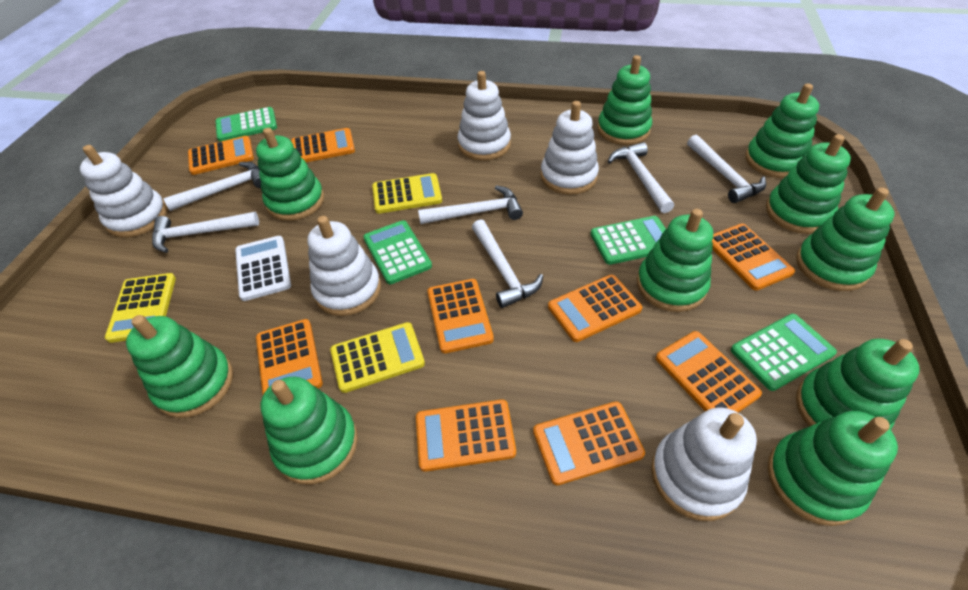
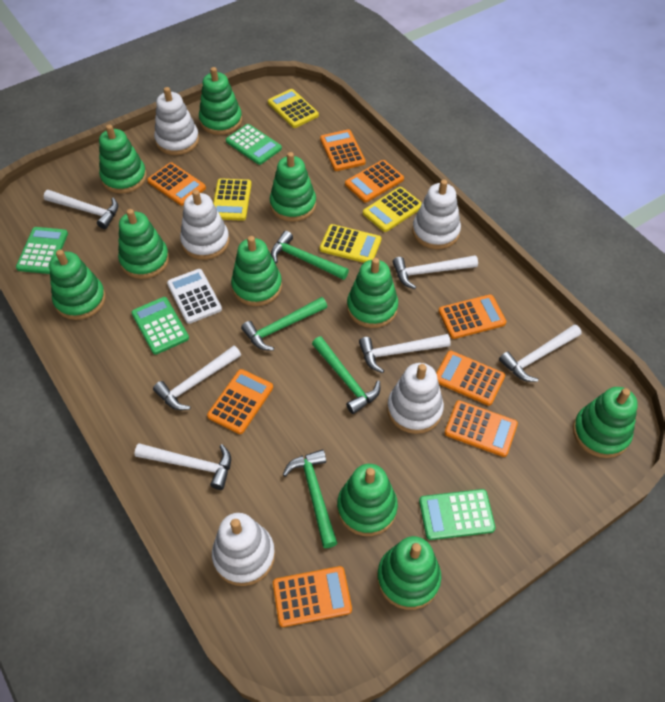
green hammer: none = 0 -> [241,297,328,351] [271,231,349,280] [283,449,337,548] [312,336,380,414] = 4
orange calculator: [188,136,254,175] [256,319,323,395] [291,128,355,162] [416,399,516,472] [427,279,494,353] [533,401,645,485] [548,275,642,342] [656,331,762,412] [712,224,795,291] = 9 -> [147,162,206,206] [207,369,273,434] [273,566,352,627] [320,129,366,171] [345,160,404,202] [436,351,505,406] [438,295,506,339] [445,400,518,457] = 8
yellow calculator: [105,273,176,343] [330,322,425,393] [372,173,442,214] = 3 -> [213,179,252,221] [268,89,319,128] [320,224,381,263] [363,187,422,232] = 4

